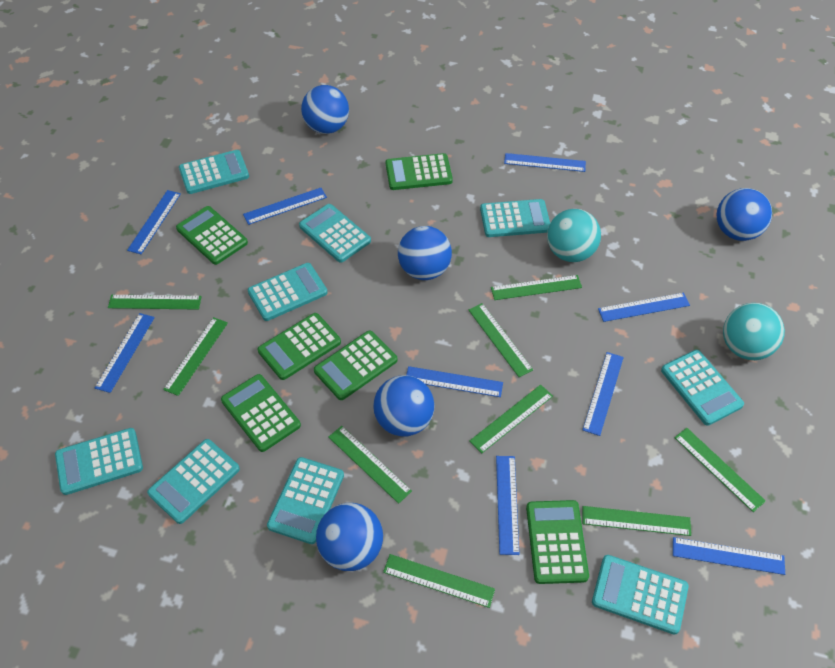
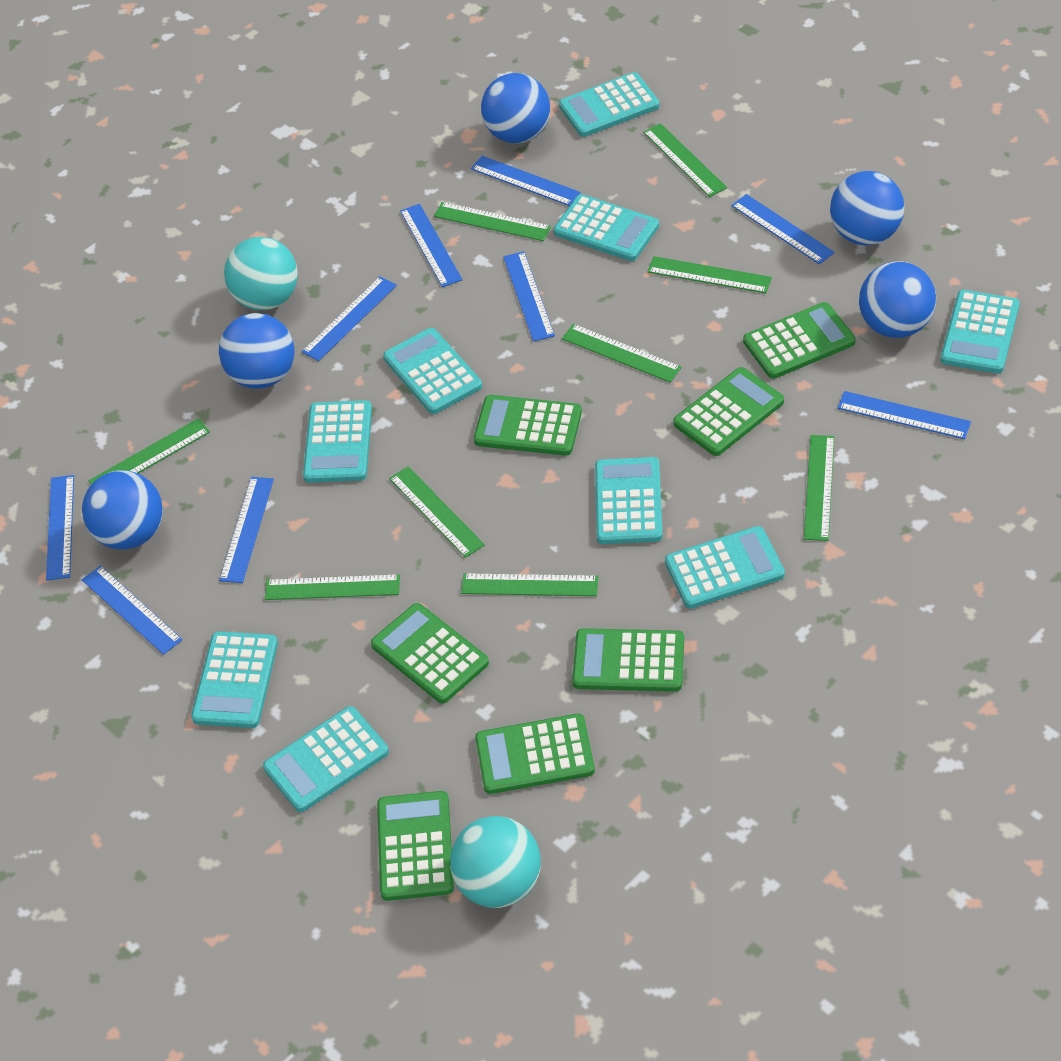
green calculator: [176,206,248,265] [221,374,301,452] [258,313,341,380] [314,331,398,400] [386,153,453,190] [526,500,589,584] = 6 -> [371,603,489,703] [377,791,454,901] [474,395,582,456] [475,714,595,794] [572,628,684,692] [673,367,784,456] [743,302,855,379] = 7

